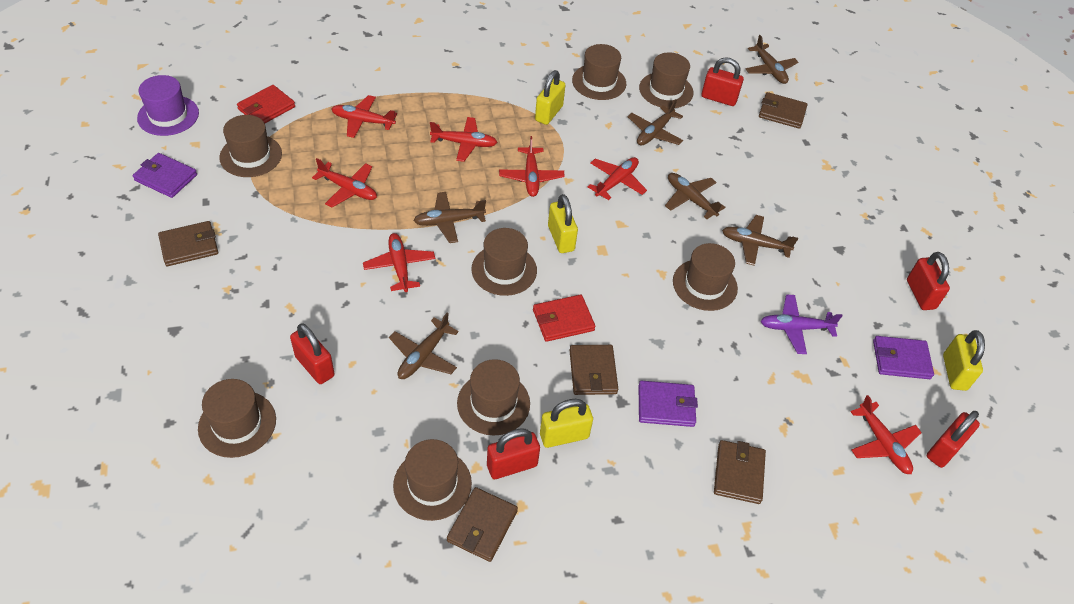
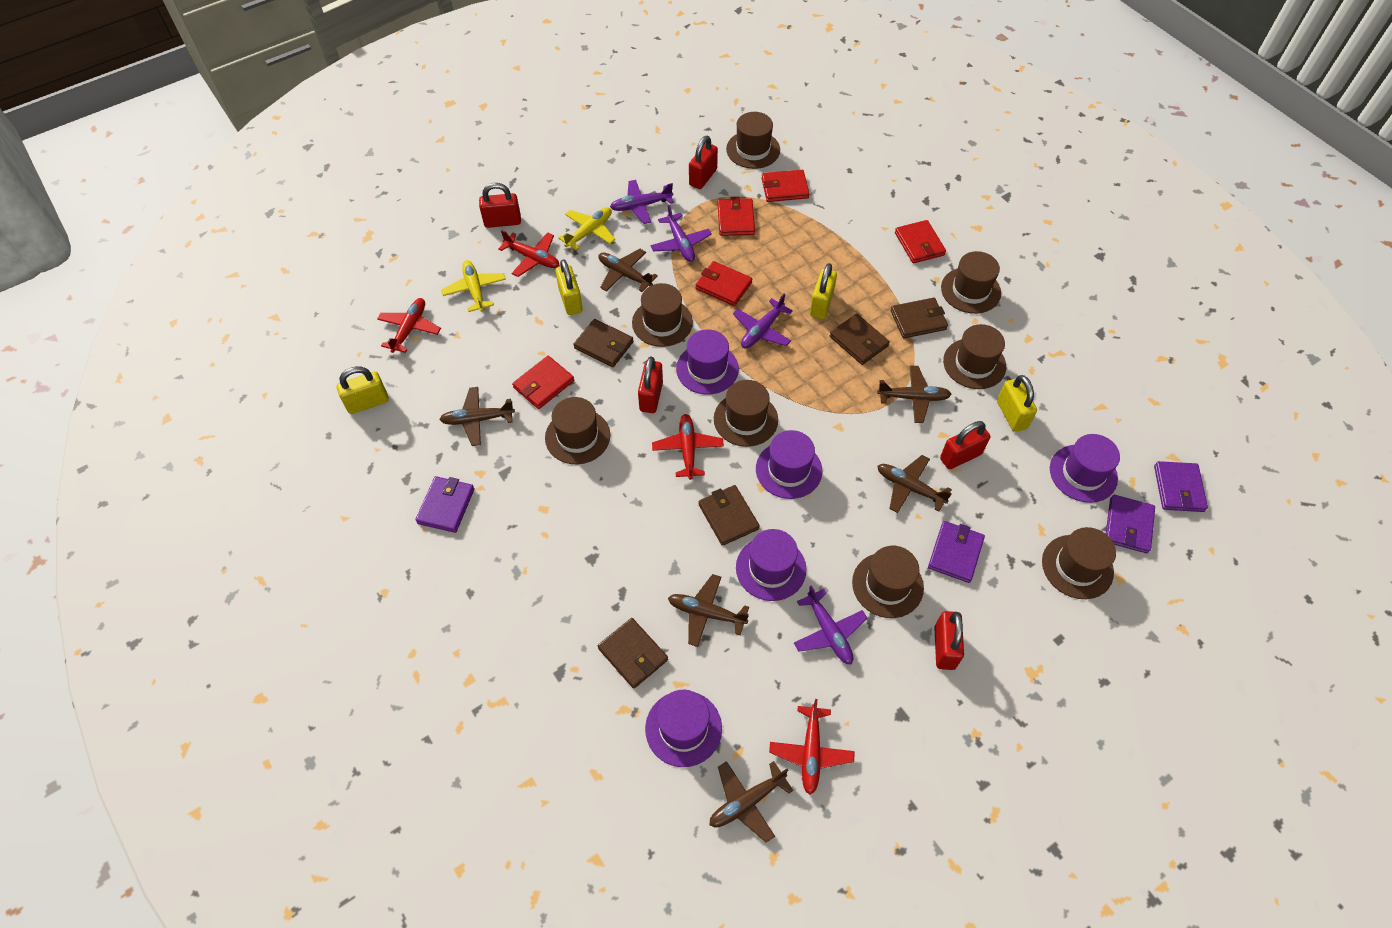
purple hat: [137,75,199,136] = 1 -> [645,690,722,767] [676,329,739,395] [736,529,807,601] [756,430,822,499] [1050,434,1120,503] = 5
purple plane: [761,295,843,354] = 1 -> [610,180,674,224] [651,205,712,262] [733,294,793,348] [794,585,867,664] = 4
purple wallet: [133,153,197,198] [639,381,698,427] [873,336,934,379] = 3 -> [415,476,475,533] [928,521,985,583] [1106,495,1155,553] [1154,461,1208,512] = 4
red plane: [312,158,377,207] [332,95,397,138] [363,233,435,292] [430,117,498,162] [499,136,565,197] [588,157,647,200] [850,395,922,474] = 7 -> [377,298,441,353] [498,230,559,277] [652,414,724,480] [769,699,855,795] = 4
red wallet: [237,85,295,123] [533,295,595,342] = 2 -> [512,356,574,409] [695,261,752,306] [718,197,755,236] [762,170,809,202] [895,220,946,263] = 5
yellow plane: none = 0 -> [441,260,506,312] [558,207,615,250] = 2

